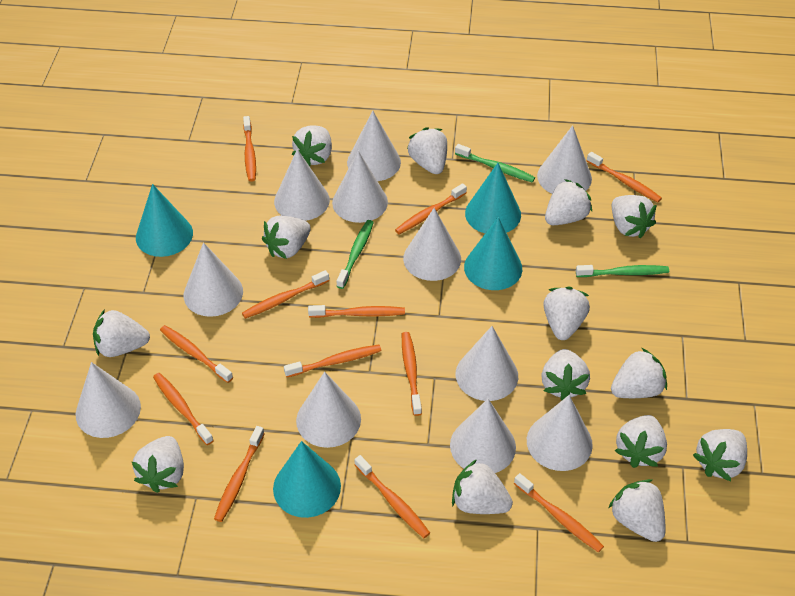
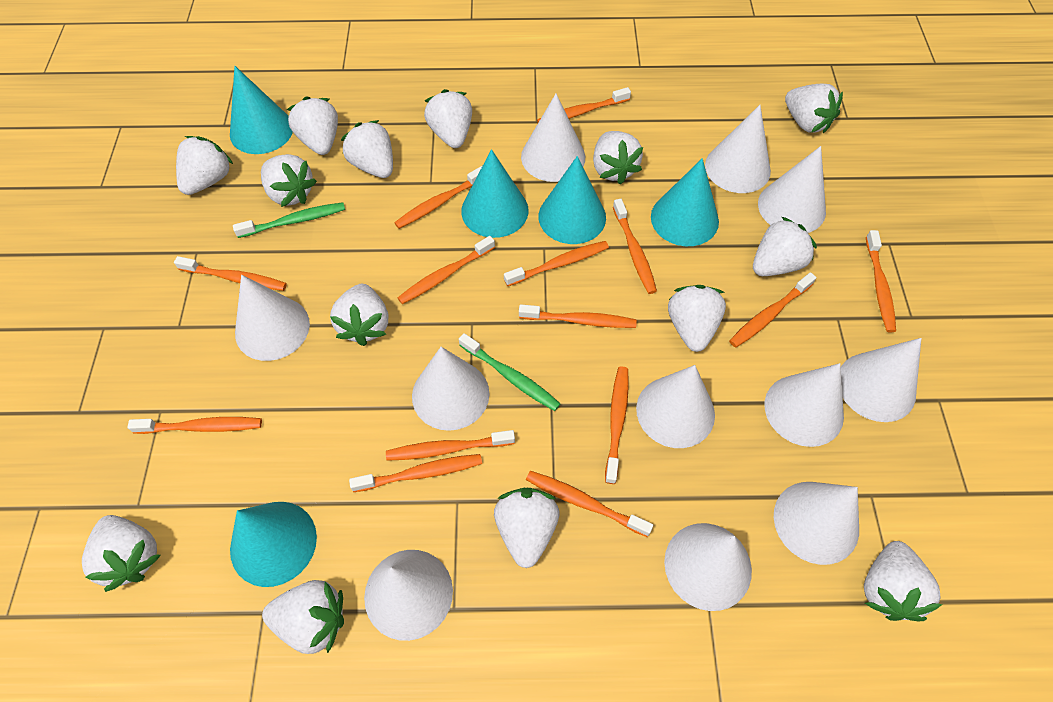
green toothbrush: [336,220,374,289] [455,144,535,183] [576,265,669,277] = 3 -> [233,202,345,238] [459,333,561,411] = 2
orange toothbrush: [153,373,214,445] [160,325,233,383] [214,426,265,522] [242,270,329,319] [243,116,256,182] [284,345,382,377] [308,305,405,318] [354,455,430,538] [395,183,467,234] [402,332,422,416] [514,473,604,553] [587,152,662,202] = 12 -> [127,417,262,434] [174,256,287,291] [349,454,482,492] [386,430,515,461] [394,166,482,229] [397,236,495,304] [504,241,609,286] [519,305,637,328] [526,471,653,537] [537,87,631,123] [605,367,629,484] [613,199,657,294] [729,272,817,348] [866,230,896,332] = 14
turquoise cone: [136,184,193,257] [273,441,341,518] [464,217,522,290] [465,163,521,233] = 4 -> [230,66,293,154] [230,502,317,587] [461,149,529,238] [539,156,606,244] [651,158,719,246] = 5

